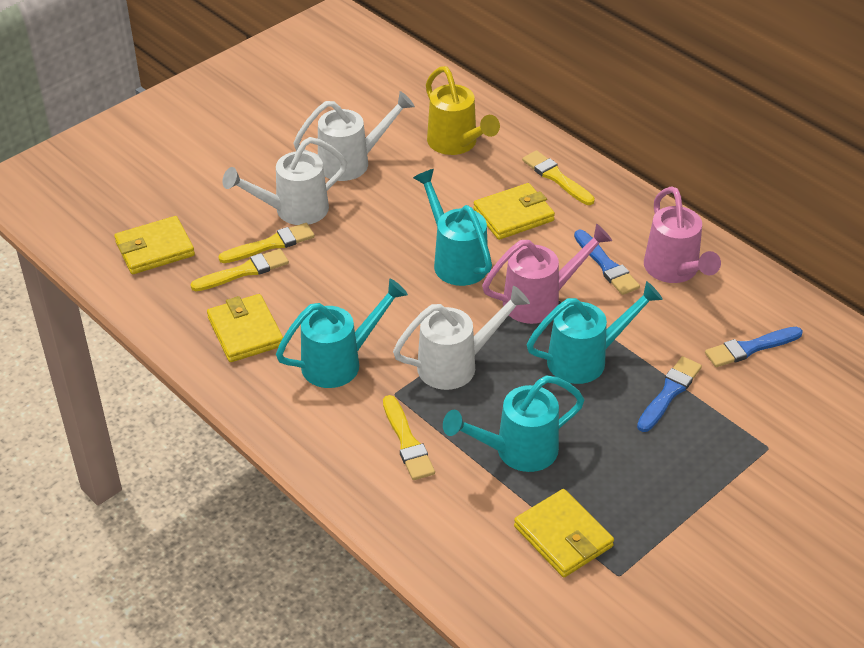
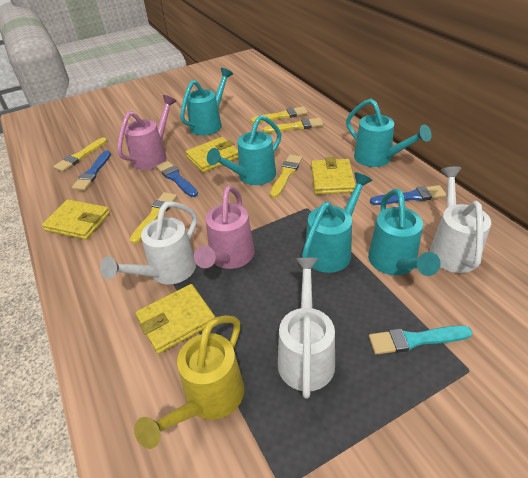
turquoise brush: none = 0 -> [369,325,472,355] = 1
turquoise watering can: [276,279,408,388] [413,169,492,286] [443,375,584,472] [527,281,663,384] = 4 -> [180,68,233,136] [207,115,282,185] [302,172,372,273] [346,99,432,167] [368,189,441,276] = 5
yellow brush: [190,249,289,291] [218,223,315,263] [383,395,435,480] [522,150,595,205] = 4 -> [53,137,107,172] [130,192,177,244] [250,106,308,123] [263,118,323,133] [270,155,302,198] = 5

